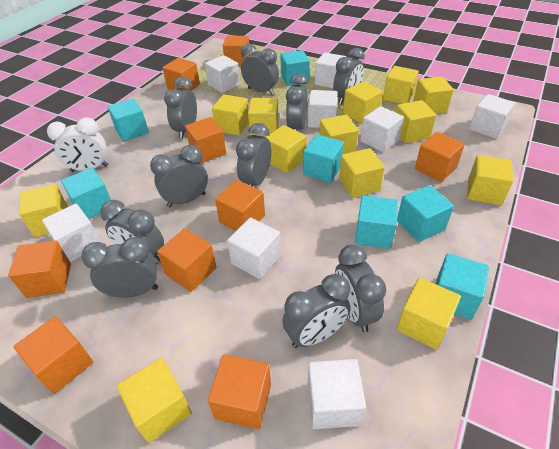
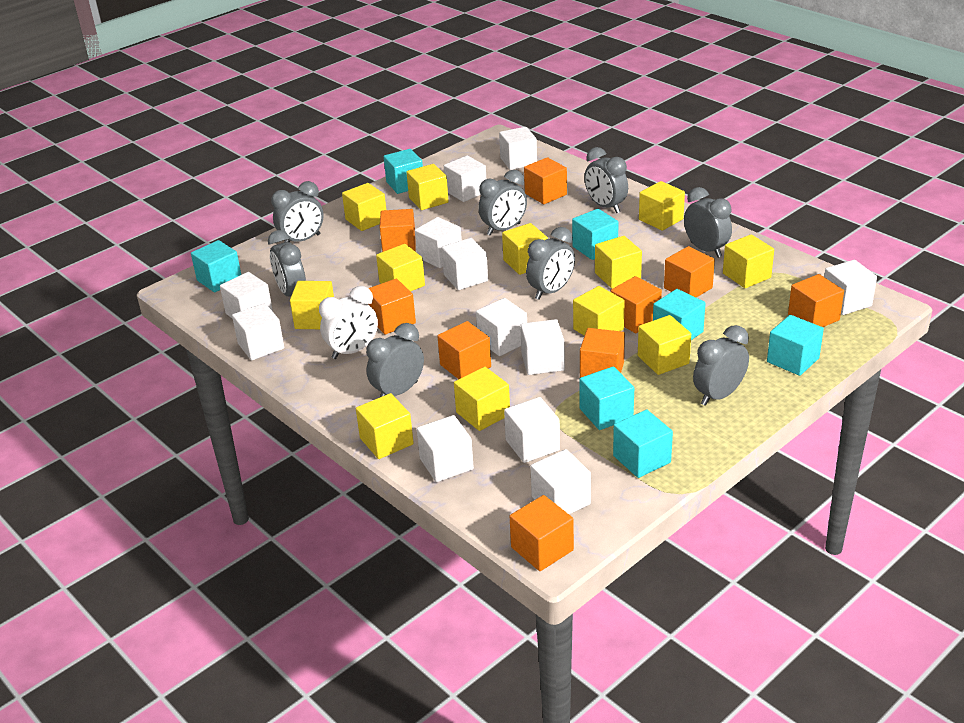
grey clock: [82,237,158,298] [100,200,164,265] [150,145,208,207] [164,77,197,139] [236,123,271,187] [241,44,279,95] [282,274,351,348] [286,73,308,131] [333,48,365,105] [335,244,386,333] = 10 -> [268,230,306,297] [271,181,324,242] [366,323,424,397] [478,170,527,236] [526,227,575,300] [584,147,628,213] [684,187,732,258] [693,325,749,406] = 8
white cube: [42,204,100,262] [205,55,240,93] [227,217,281,279] [308,90,338,128] [308,359,366,429] [315,52,346,88] [360,106,404,152] [469,94,515,139] = 8 -> [220,272,273,318] [232,303,284,360] [415,217,462,268] [417,415,474,482] [442,238,488,290] [444,156,486,202] [476,298,527,356] [499,127,537,170] [504,397,560,463] [520,319,565,375] [531,449,591,514] [824,260,877,315] = 12
yellow cube: [19,184,68,237] [117,358,192,443] [212,94,249,136] [248,98,279,136] [266,125,306,173] [319,115,358,154] [339,148,385,198] [343,81,383,124] [383,66,419,104] [396,100,436,143] [397,278,461,350] [413,76,454,114] [467,155,513,205] = 13 -> [290,281,334,329] [342,183,386,231] [356,393,414,459] [376,244,425,292] [406,164,449,210] [454,367,510,431] [502,223,548,275] [573,286,625,336] [595,236,642,289] [638,315,691,375] [639,181,685,231] [723,234,774,288] = 12

